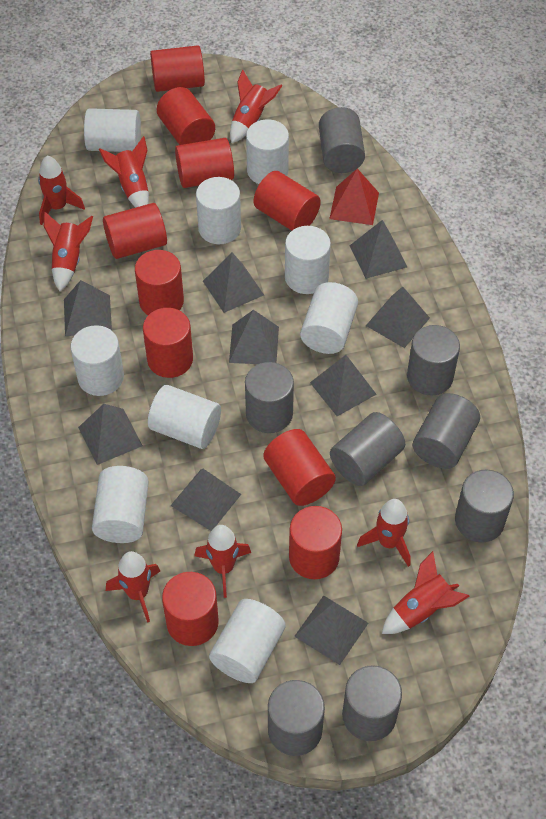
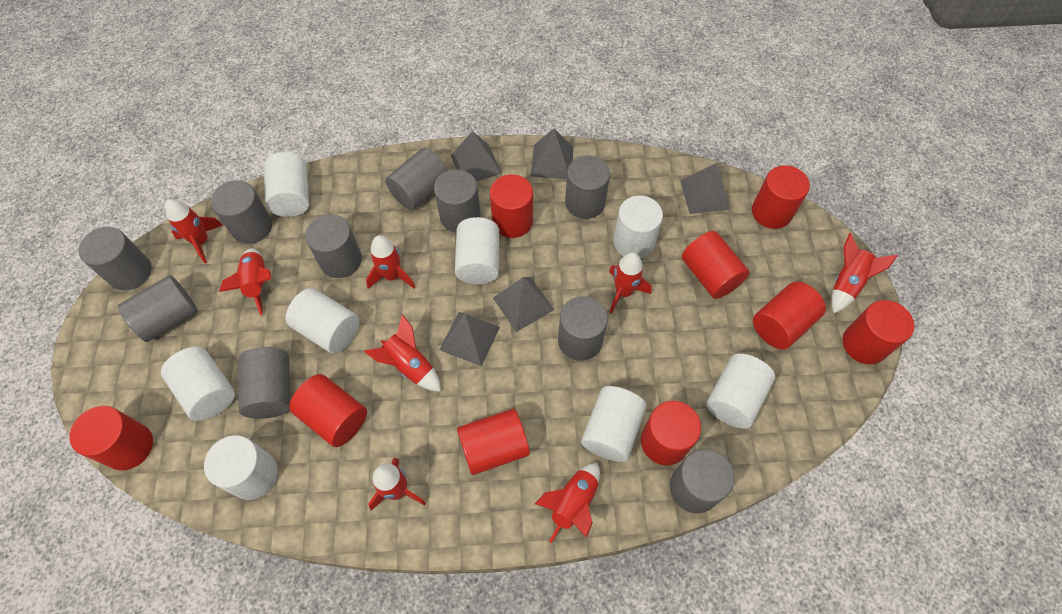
grey cylinder: [245,362,294,433] [268,680,325,756] [319,107,365,173] [330,412,405,486] [342,665,402,741] [407,325,460,395] [413,393,480,469] [455,469,514,542] = 8 -> [79,227,152,291] [118,275,197,342] [211,180,272,244] [238,347,290,419] [305,214,362,278] [385,148,448,210] [434,169,481,232] [558,296,608,361] [565,155,610,219] [670,449,735,513] = 10
grey pyramid: [64,280,112,336] [78,404,143,465] [171,469,241,531] [203,252,264,313] [229,310,279,364] [294,595,368,665] [310,355,377,416] [350,220,407,279] [366,287,430,348] = 9 -> [440,312,500,366] [451,131,502,182] [493,277,554,332] [531,128,574,179] [680,163,730,214] = 5
red cylinder: [103,203,167,259] [135,250,184,315] [143,308,193,378] [150,45,205,92] [157,87,215,145] [162,572,219,646] [175,138,234,188] [254,171,321,231] [263,429,336,506] [289,506,342,579] = 10 -> [70,406,153,470] [289,374,367,447] [457,409,530,475] [490,174,533,238] [641,401,701,465] [682,231,750,299] [752,165,810,229] [753,281,826,350] [843,300,914,364] = 9
red pyramid: [329,169,379,225] = 1 -> none = 0
white cylinder: [71,325,124,396] [84,108,141,152] [92,466,149,543] [148,385,221,449] [196,177,241,244] [209,599,286,683] [246,119,289,184] [285,226,331,294] [300,282,358,354] = 9 -> [161,347,235,421] [204,435,278,500] [264,152,309,217] [286,288,359,354] [455,217,499,284] [581,386,646,462] [613,195,663,259] [706,354,775,429] = 8

